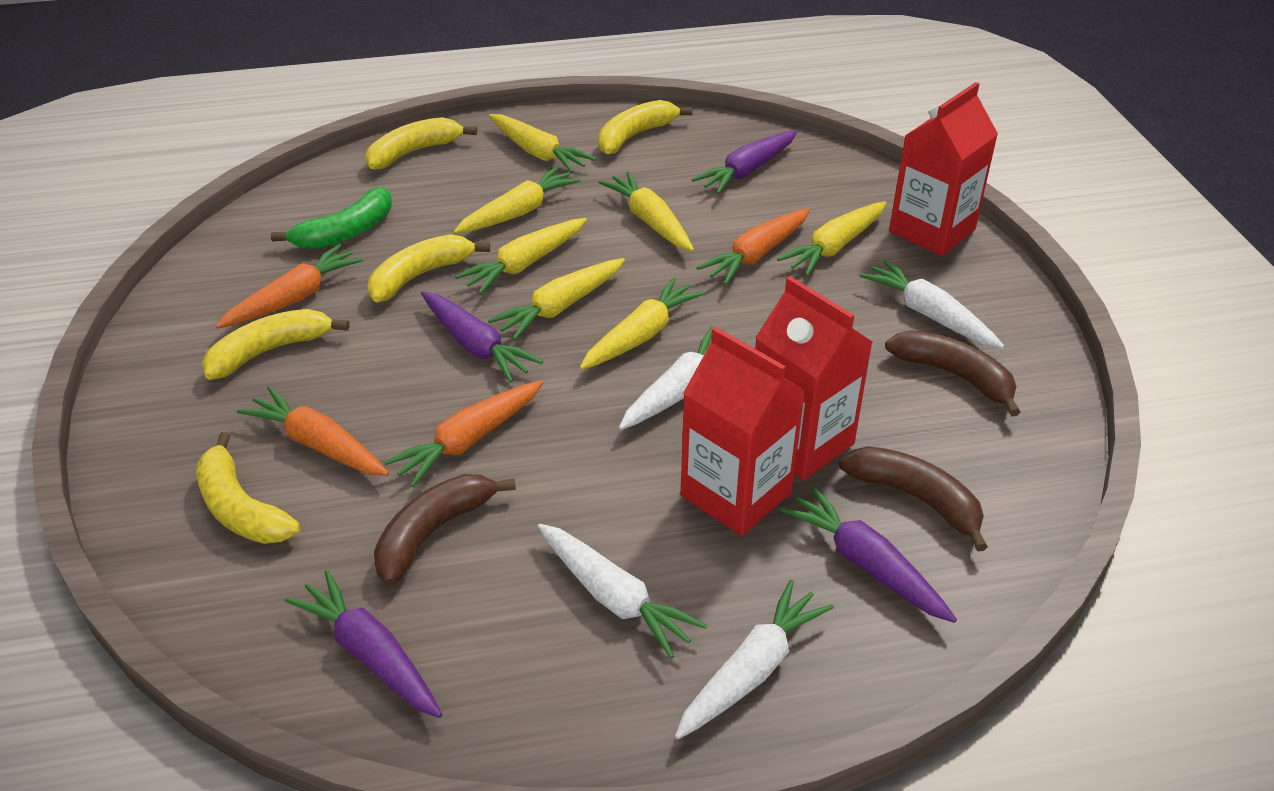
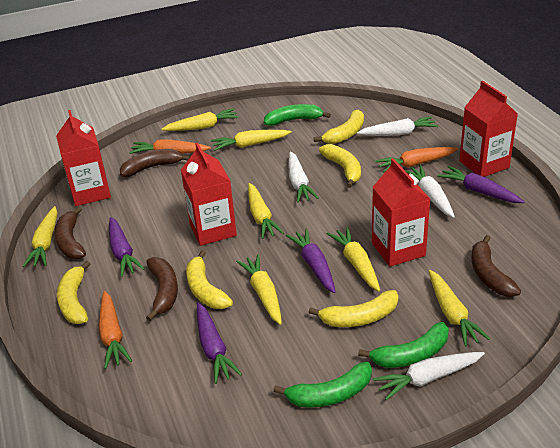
brown banana: [374,474,516,585] [839,446,988,552] [885,330,1020,417] = 3 -> [54,206,86,259] [120,149,191,177] [146,257,178,321] [471,235,521,297] = 4
green banana: [271,187,392,249] = 1 -> [264,104,331,126] [273,362,372,408] [358,322,449,368] = 3
orange carrot: [216,244,364,329] [237,386,389,476] [384,380,543,487] [696,208,810,285] = 4 -> [99,291,132,369] [129,140,211,154] [375,147,458,172] = 3
red carton: [681,327,806,536] [755,276,873,480] [889,82,998,256] = 3 -> [56,110,111,206] [181,142,237,246] [372,158,430,267] [459,81,518,177] = 4

